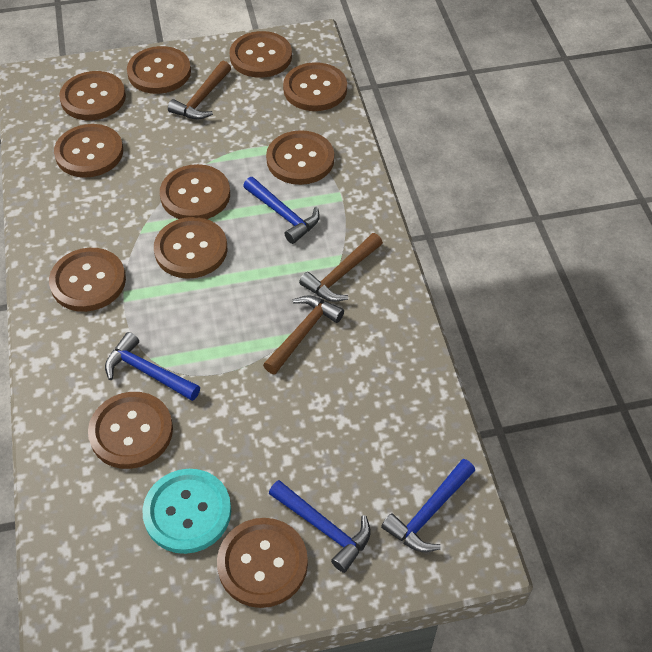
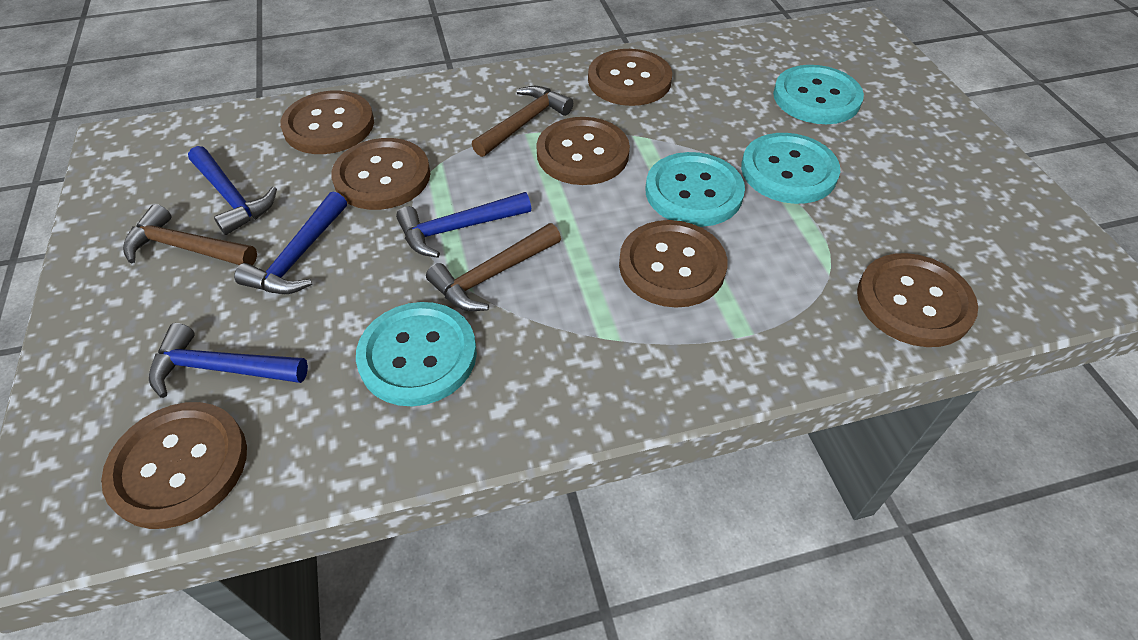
brown button: [49,248,126,312] [54,124,123,178] [59,71,126,120] [88,392,173,469] [127,46,191,94] [154,217,228,279] [160,164,230,219] [217,518,308,608] [230,31,292,78] [266,130,334,185] [283,62,347,111] = 11 -> [101,402,247,529] [280,91,374,154] [331,138,430,210] [536,117,630,185] [588,49,672,106] [619,220,727,308] [857,253,978,347] = 7
turquoise button: [142,469,231,554] = 1 -> [356,302,477,406] [646,152,745,227] [741,133,840,204] [773,65,864,124] = 4

